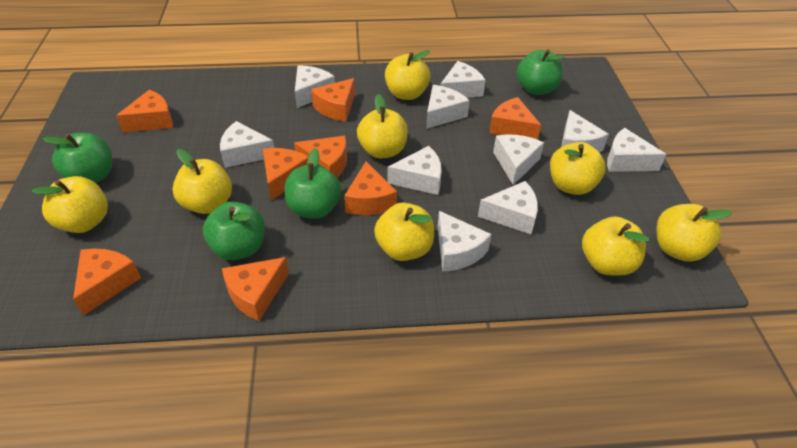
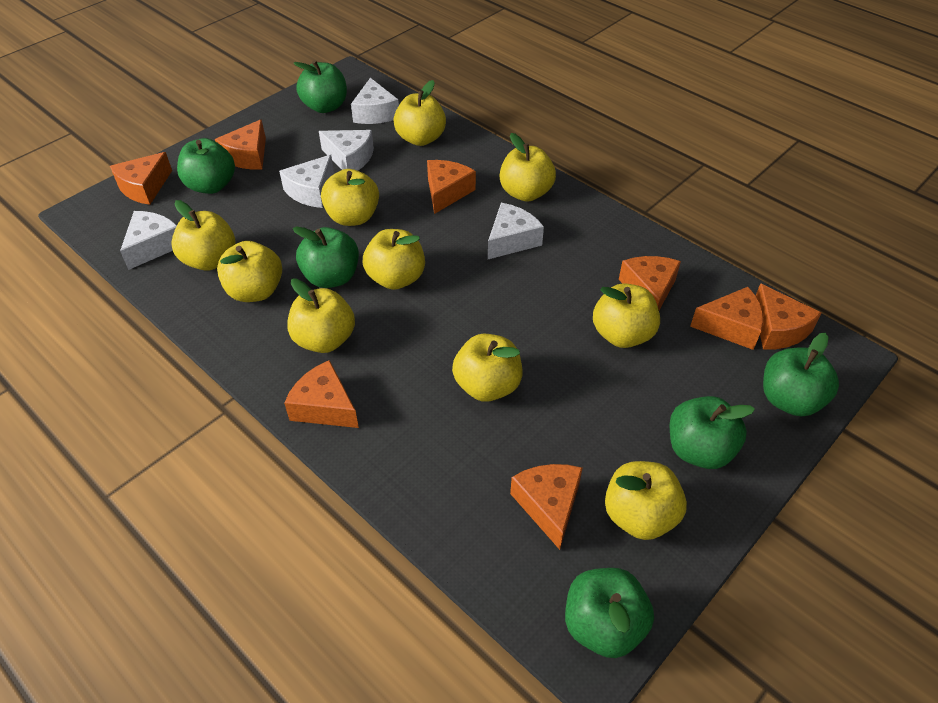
green apple: [42,133,112,183] [203,201,265,260] [285,148,341,219] [517,49,564,95] = 4 -> [177,138,235,194] [293,60,347,113] [293,226,359,288] [565,568,654,658] [670,396,755,469] [763,332,839,416] = 6
white cheese: [220,121,274,168] [295,65,335,108] [387,146,442,195] [426,85,470,129] [438,211,492,272] [440,61,485,98] [478,181,538,234] [493,134,544,185] [561,110,609,152] [607,128,666,172] = 10 -> [120,211,177,270] [279,155,334,208] [319,130,374,171] [351,78,399,124] [488,203,544,259] = 5
yellow apple: [32,176,108,233] [172,149,232,214] [357,94,408,158] [374,203,434,261] [385,50,431,100] [550,142,606,195] [582,216,649,276] [656,204,732,262] = 8 -> [171,200,236,271] [217,241,282,302] [287,278,355,353] [321,169,379,226] [363,229,425,290] [393,80,446,146] [452,334,522,402] [500,133,556,202] [593,283,660,348] [605,461,687,540] = 10

